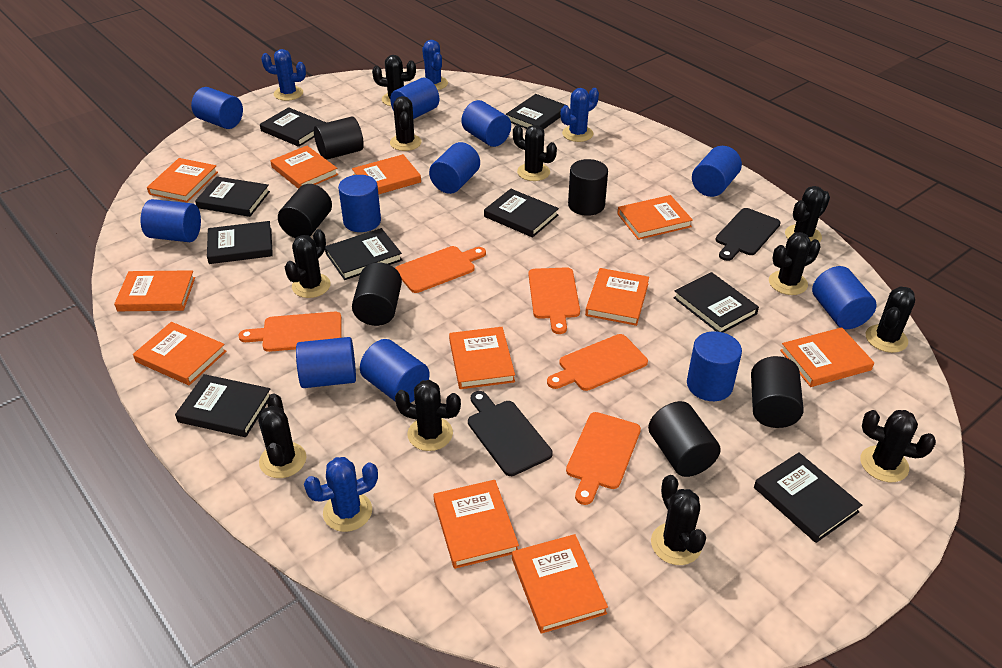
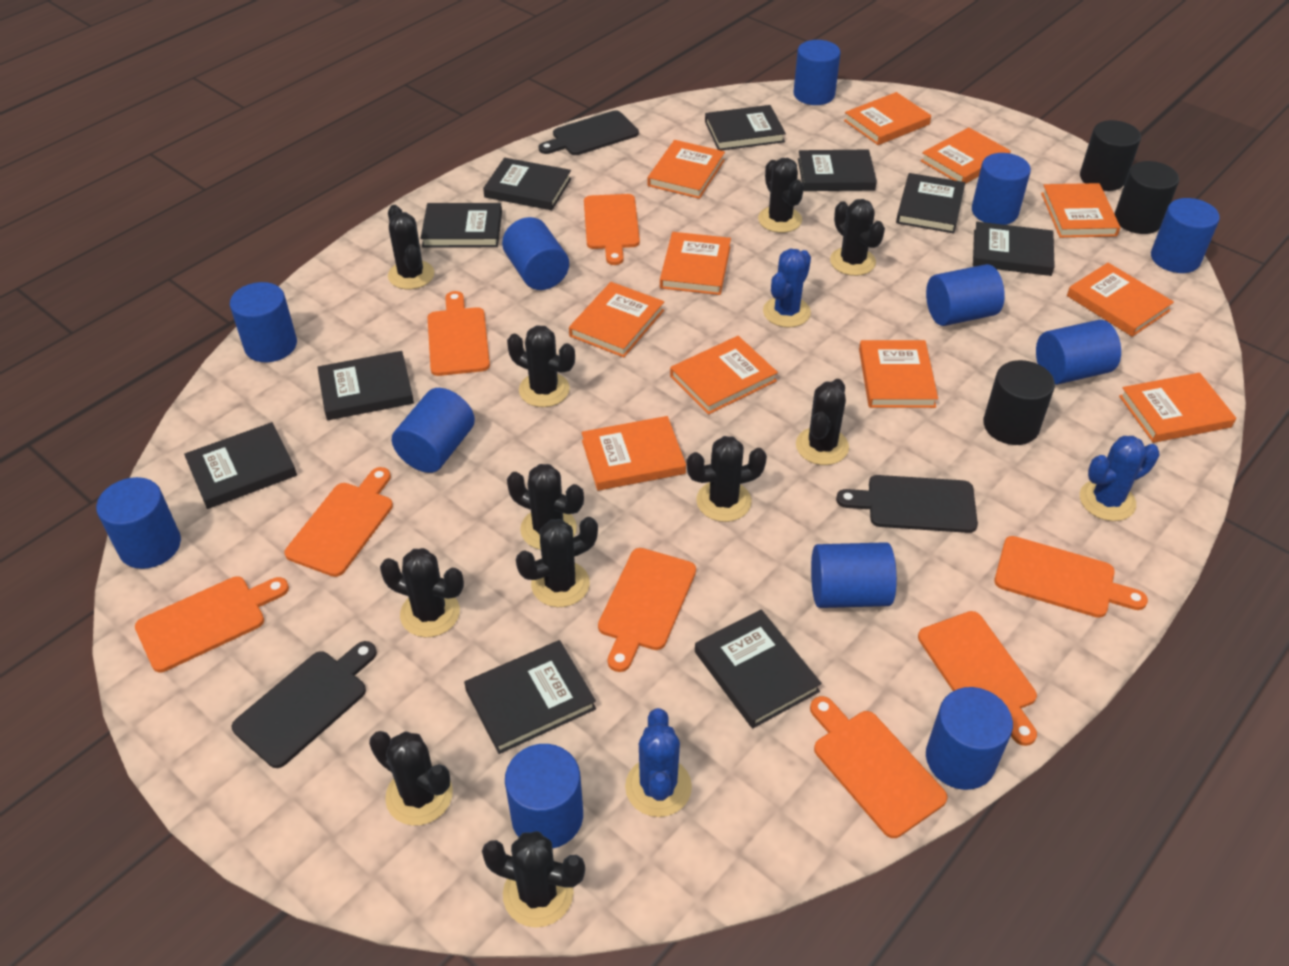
black book: [175,374,270,437] [195,176,270,217] [207,221,273,264] [260,107,326,147] [325,228,402,280] [484,189,559,238] [506,94,568,130] [673,272,759,333] [754,452,862,543] = 9 -> [184,422,297,509] [317,351,414,420] [420,203,502,248] [464,640,596,754] [483,158,571,210] [695,610,822,728] [705,105,786,150] [798,150,877,191] [896,173,965,233] [973,222,1055,276] = 10
black cutting board: [468,391,553,476] [715,208,781,261] = 2 -> [232,641,377,768] [539,110,639,155] [836,475,978,533] = 3
black cylinder: [278,184,332,238] [314,117,364,160] [352,262,402,326] [568,159,608,216] [648,401,721,477] [751,356,804,428] = 6 -> [983,360,1055,445] [1080,120,1141,191] [1114,161,1179,234] = 3
blue cactus: [261,49,306,101] [304,457,378,532] [422,40,448,90] [561,88,599,142] = 4 -> [625,708,692,817] [763,249,811,328] [1080,436,1159,521] = 3
blue cylinder: [140,199,201,242] [191,87,243,129] [296,337,356,388] [338,175,381,232] [360,339,430,403] [390,78,439,119] [429,142,480,194] [461,100,511,147] [687,331,742,401] [692,146,742,197] [812,266,877,329] = 11 -> [96,477,181,569] [230,282,297,362] [392,388,475,473] [502,217,569,290] [505,744,583,849] [793,40,840,105] [811,542,897,608] [926,264,1005,326] [926,687,1013,790] [972,153,1031,225] [1036,320,1121,385] [1151,198,1220,273] = 12
orange cutting board: [239,312,342,352] [395,246,486,293] [529,267,580,334] [547,334,648,391] [566,412,641,505] = 5 -> [135,576,289,672] [285,467,393,577] [428,291,490,376] [584,194,640,265] [598,548,696,672] [810,696,948,838] [918,611,1037,746] [994,536,1148,618] = 8

